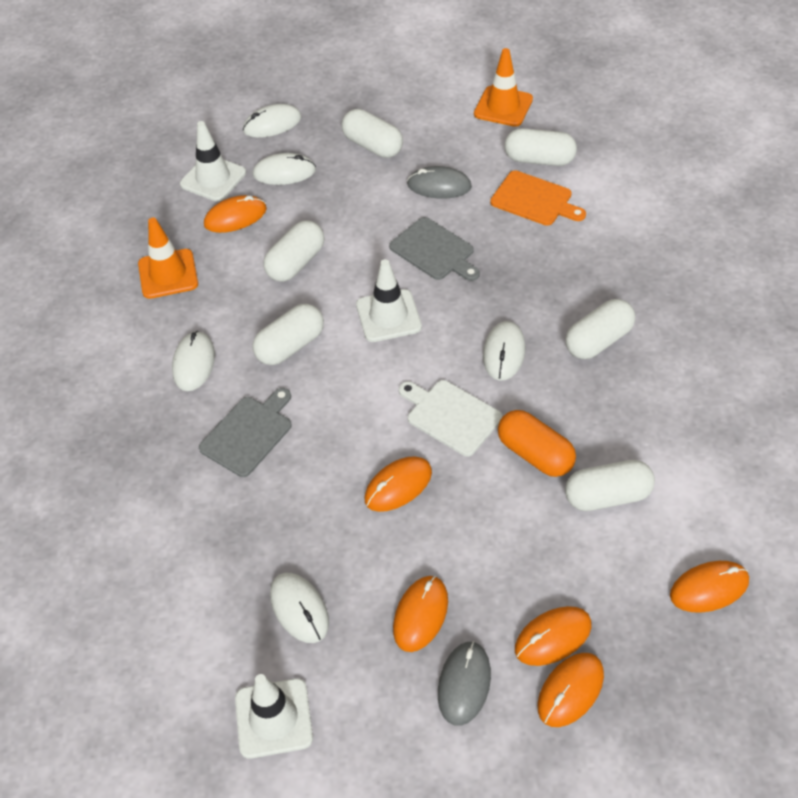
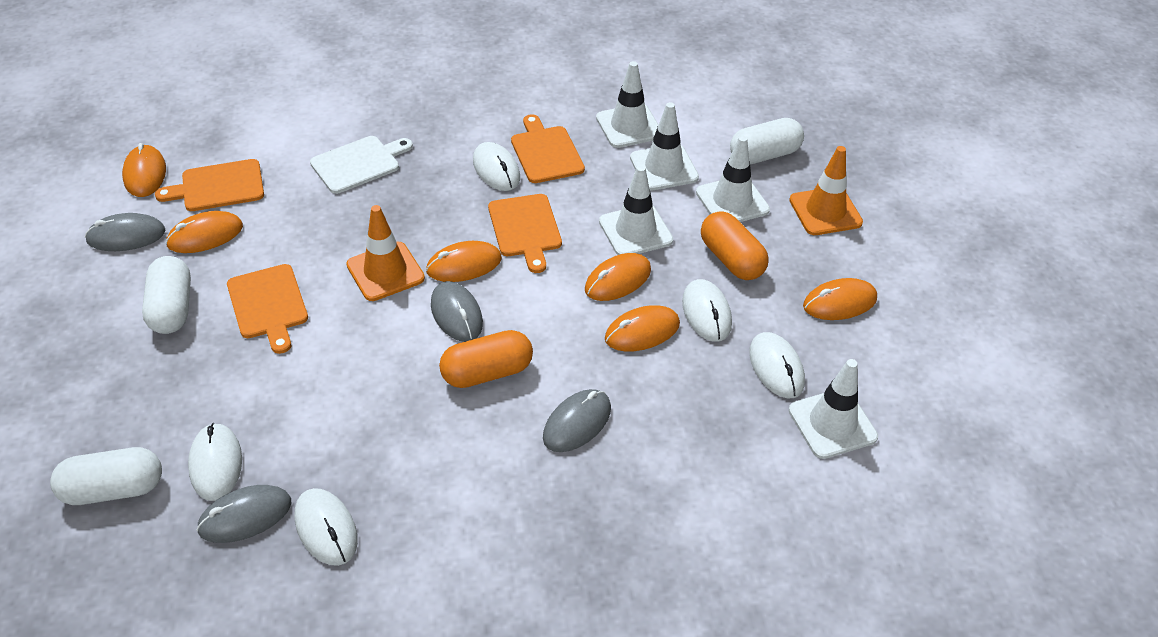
grey cutting board: [199,388,292,477] [389,217,480,281] = 2 -> none = 0
grey mouse: [407,166,472,199] [438,641,491,726] = 2 -> [85,213,165,251] [196,485,292,543] [431,281,483,342] [543,389,611,452] = 4
orange capsule: [498,410,576,477] = 1 -> [439,330,533,388] [701,211,769,280] = 2
orange cutting board: [490,170,586,226] = 1 -> [155,159,264,211] [227,264,308,354] [488,194,562,273] [511,114,585,183] = 4
white capsule: [252,304,324,365] [263,220,324,282] [342,109,403,158] [505,128,577,166] [565,299,635,359] [565,460,655,511] = 6 -> [50,447,162,505] [142,256,191,334] [730,118,804,164] = 3
white traffic cone: [180,121,246,201] [235,674,313,759] [356,259,422,342] = 3 -> [596,61,659,148] [599,165,673,255] [630,102,699,190] [696,136,770,222] [789,359,878,459] = 5

